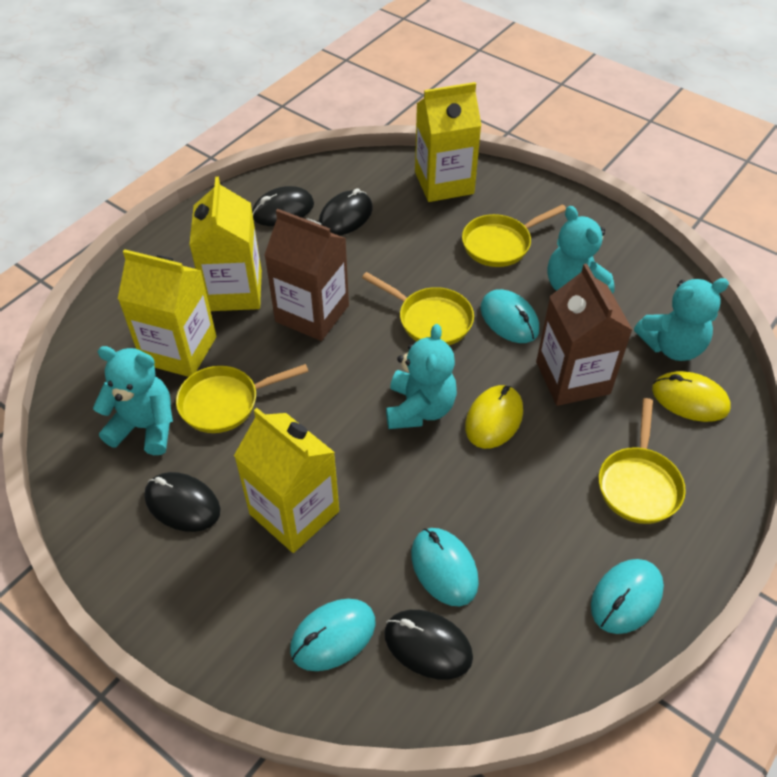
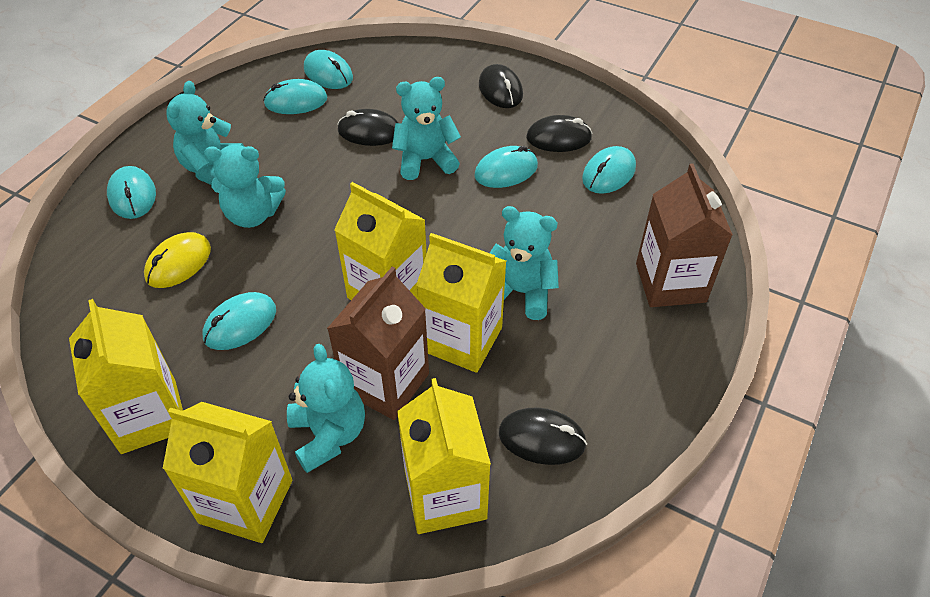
turquoise mouse: [290,599,376,671] [411,528,479,606] [480,289,539,343] [591,559,664,634] = 4 -> [107,166,156,219] [203,292,276,350] [263,79,328,114] [304,50,353,89] [474,146,538,188] [582,146,636,194] = 6
turquoise teddy bear: [93,346,173,455] [386,324,457,429] [547,206,615,294] [634,278,729,361] = 4 -> [167,81,244,185] [204,145,286,228] [287,344,365,473] [392,77,461,180] [490,206,559,320] = 5
yellow carton: [118,249,216,377] [189,177,262,311] [234,408,339,553] [415,82,482,202] = 4 -> [69,299,183,454] [163,402,292,543] [334,182,427,300] [397,378,491,534] [416,233,506,373] = 5
yellow mouse: [465,385,523,449] [652,371,731,422] = 2 -> [144,232,211,288] = 1
yellow pan: [176,364,309,433] [362,272,474,345] [462,204,566,267] [599,398,686,524] = 4 -> none = 0

